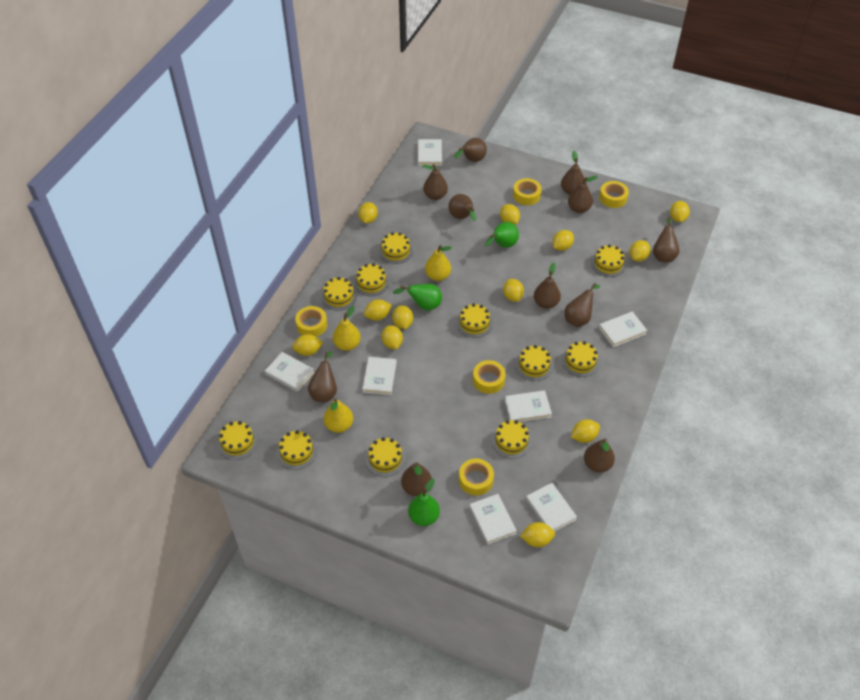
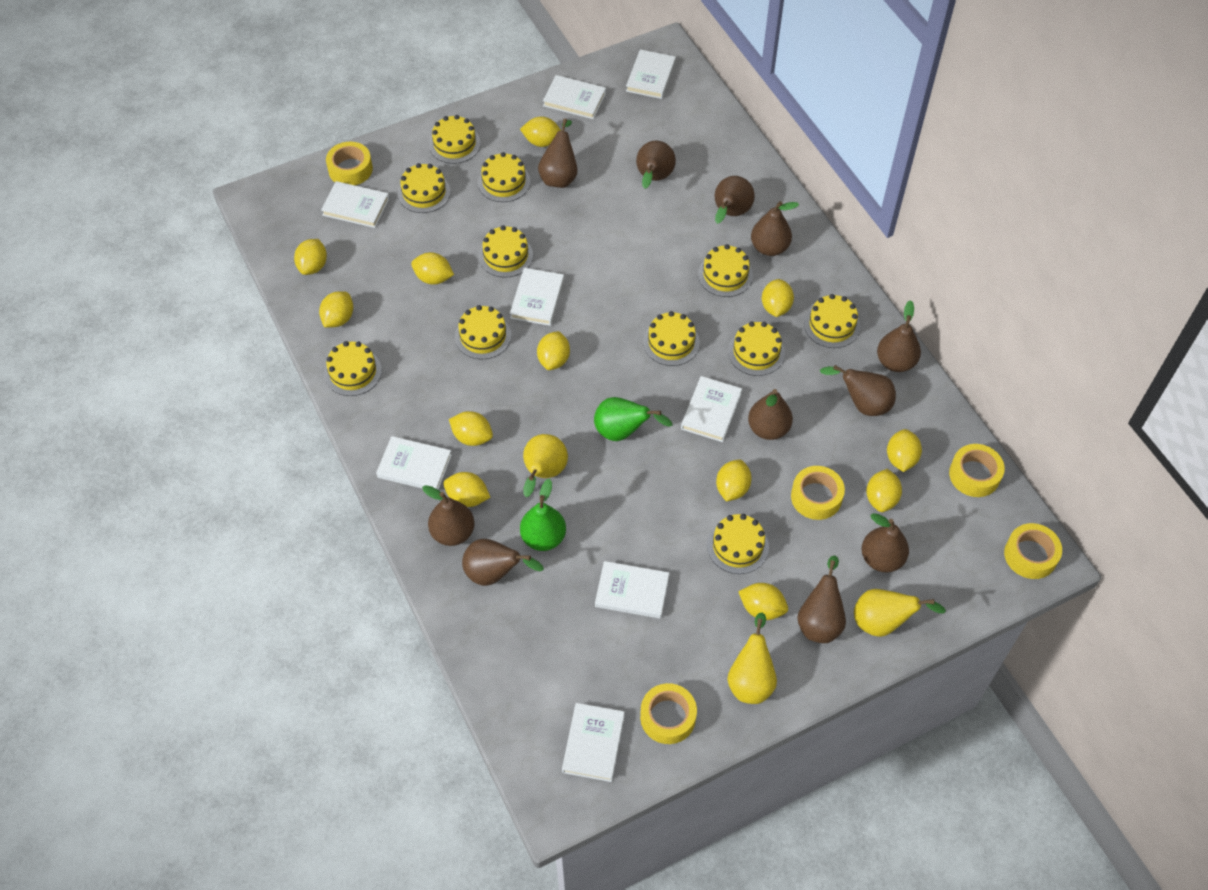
green pear: [393,284,442,310] [408,478,440,526] [485,222,519,248] = 3 -> [520,479,566,551] [594,397,672,441] = 2
white book: [265,352,314,392] [363,357,397,395] [418,139,442,166] [469,494,517,545] [505,390,552,422] [526,483,577,531] [599,311,647,347] = 7 -> [321,181,389,228] [376,436,452,490] [510,268,564,326] [543,75,606,119] [562,703,625,782] [595,561,669,619] [626,49,676,99] [681,376,742,442] = 8

